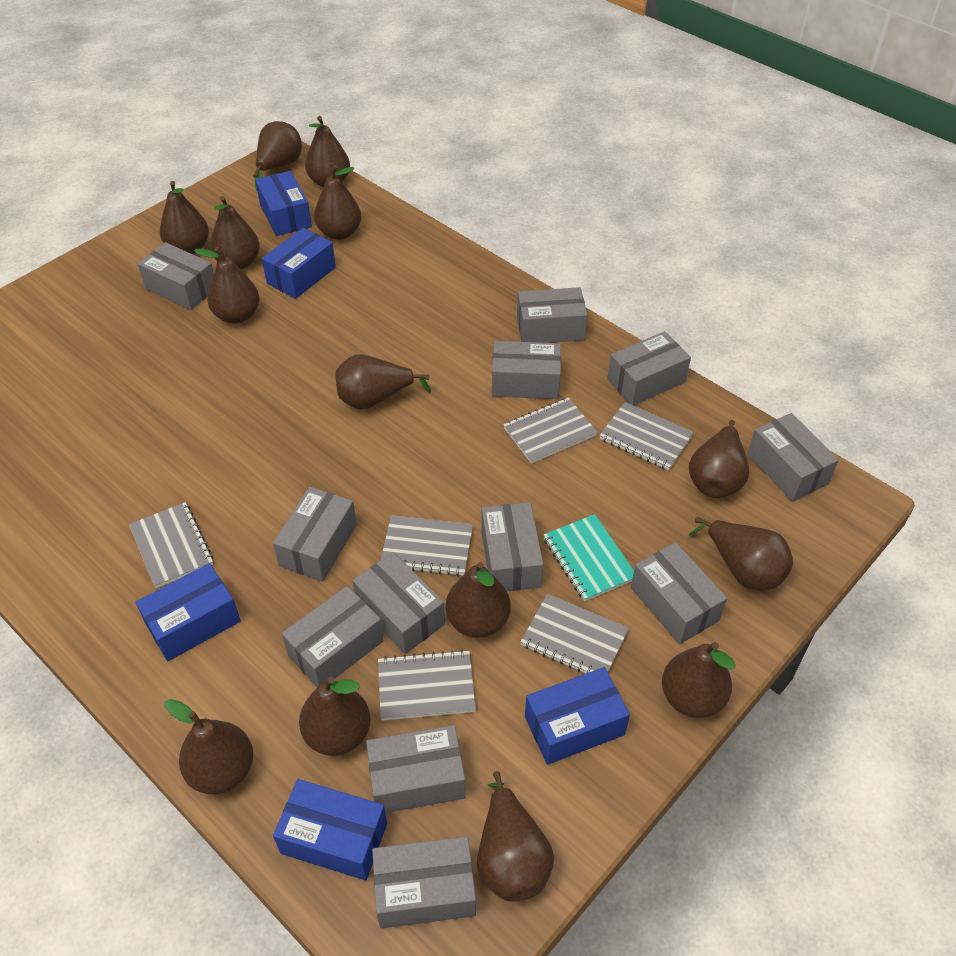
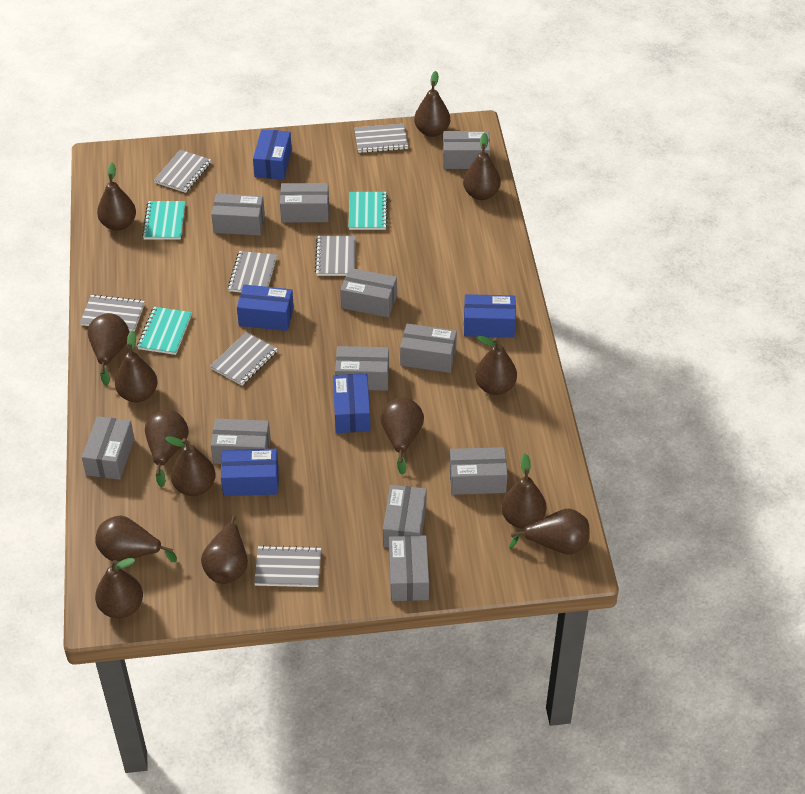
grey box: [138,242,214,310] [273,487,357,582] [282,586,384,688] [352,552,445,654] [366,725,466,813] [372,836,476,929] [481,502,543,591] [492,341,561,399] [517,287,588,343] [607,331,691,405] [631,542,727,644] [747,413,839,502] = 12 -> [82,416,134,480] [211,194,265,236] [211,419,271,464] [280,183,329,223] [335,346,389,391] [340,268,397,317] [383,485,427,547] [389,535,429,601] [400,324,457,373] [443,131,490,169] [449,447,508,495] = 11
grey notebook: [129,502,213,588] [378,650,476,721] [380,515,473,576] [503,397,598,464] [521,594,629,673] [599,402,694,470] = 6 -> [80,294,145,331] [154,150,211,193] [210,332,277,386] [228,251,277,292] [254,545,321,587] [315,236,355,276] [354,124,408,153] = 7
turquoise notebook: [543,514,634,601] = 1 -> [137,307,192,355] [142,201,185,240] [349,192,388,230] = 3

